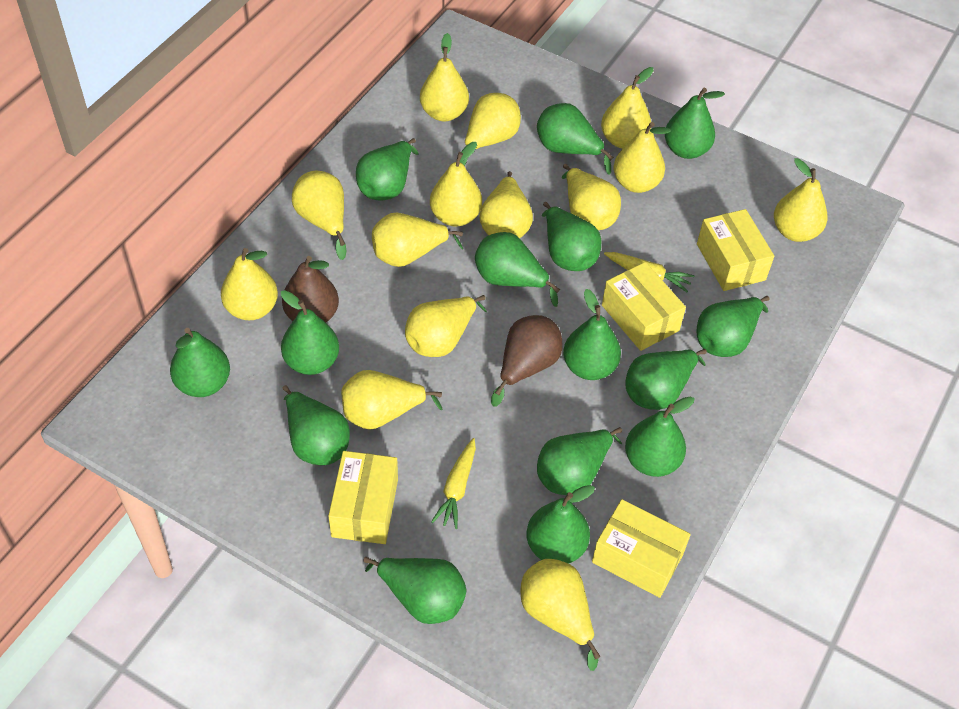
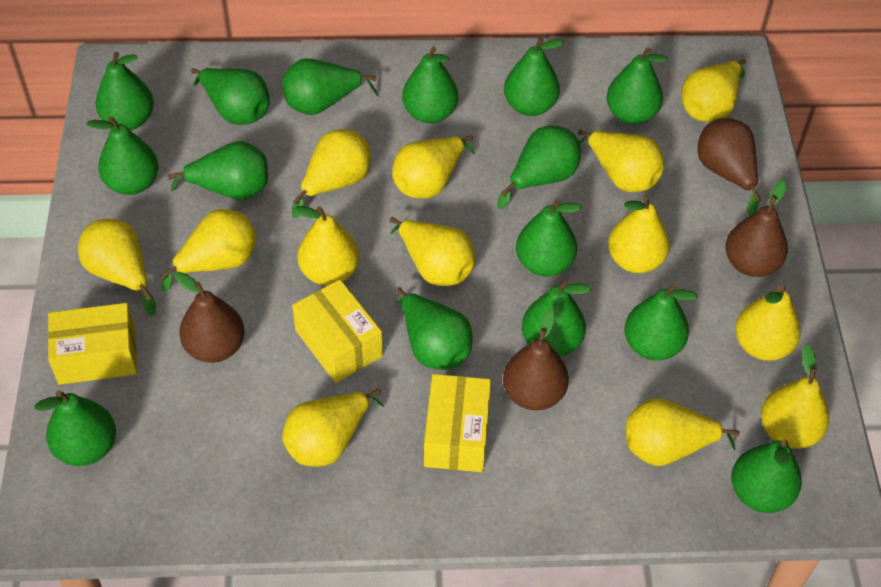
brown pear: [282,256,339,322] [491,315,562,407] = 2 -> [175,272,245,363] [503,308,569,410] [697,118,761,216] [725,179,788,277] = 4
yellow box: [328,451,398,544] [592,499,691,598] [602,262,686,351] [697,209,774,291] = 4 -> [48,303,137,385] [292,280,383,383] [424,374,491,472] = 3
yellow carrot: [431,438,476,529] [604,252,694,292] = 2 -> none = 0
yellow pear: [221,248,278,320] [292,171,346,260] [341,370,442,430] [372,213,463,267] [405,295,487,357] [420,33,469,121] [430,142,482,227] [460,93,521,166] [479,171,533,238] [521,559,601,671] [562,164,621,230] [601,67,654,149] [613,122,671,193] [774,158,827,242] = 14 -> [78,219,156,316] [160,209,257,292] [282,388,384,467] [292,129,371,218] [294,206,359,286] [390,217,475,286] [392,135,475,199] [578,130,665,192] [608,196,670,273] [626,398,740,466] [682,59,745,122] [735,285,800,361] [761,344,829,449] = 13

